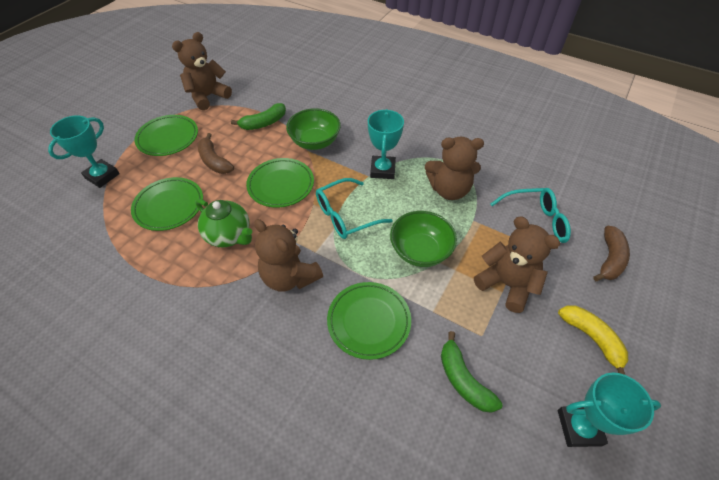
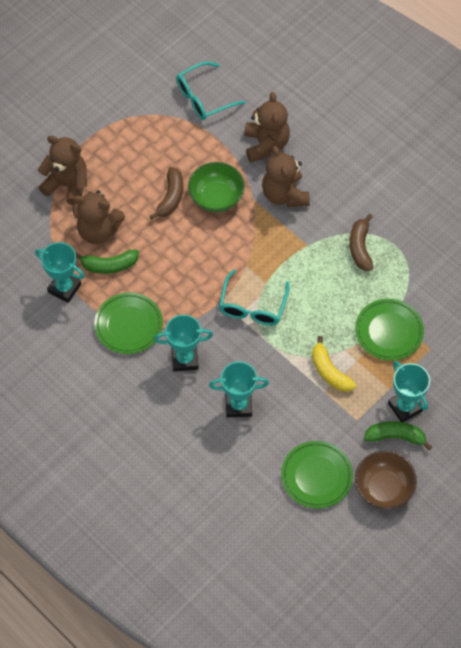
brown bowl: none = 0 -> [355,451,417,509] = 1
green bowl: [286,108,341,150] [390,211,457,267] = 2 -> [188,162,245,212] = 1
green plate: [131,177,203,231] [134,115,198,156] [246,158,314,208] [327,282,411,360] = 4 -> [94,292,163,354] [281,441,353,508] [355,299,424,361] = 3
green teapot: [195,199,252,247] = 1 -> none = 0
turquoise trophy: [48,115,120,188] [368,109,404,179] [558,373,661,447] = 3 -> [35,242,85,303] [154,315,213,372] [209,361,269,417] [388,361,430,422] = 4

